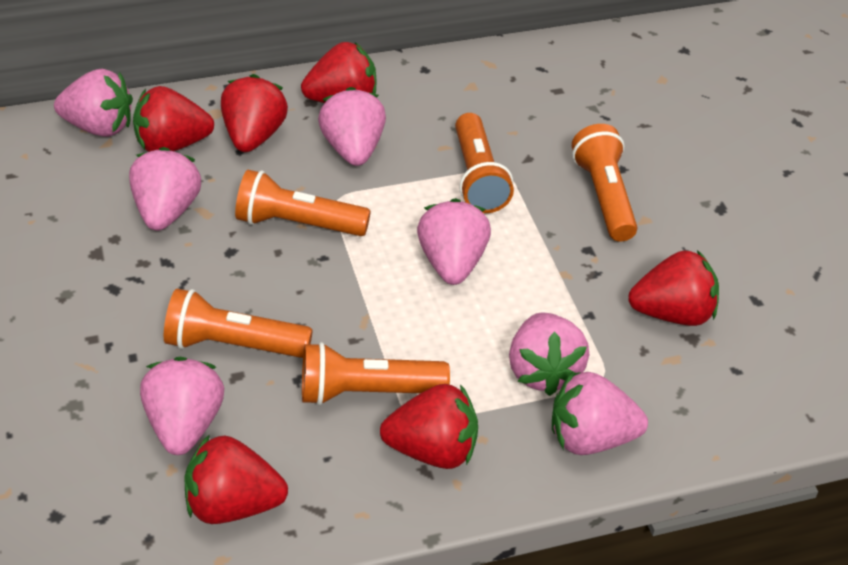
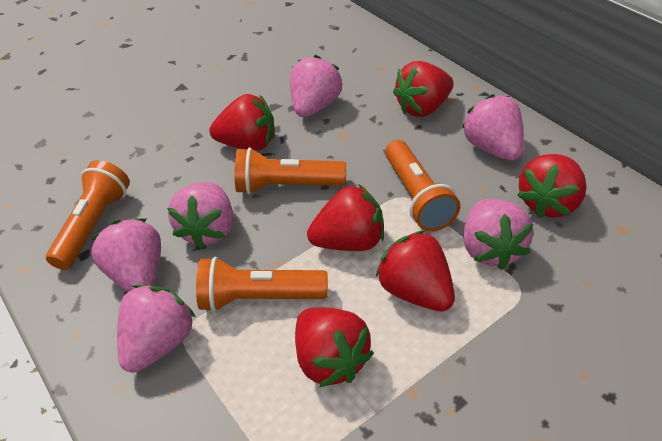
orange flashlight: [164,289,313,358] [235,170,371,236] [302,342,450,405] [455,113,514,213] [572,124,637,242] = 5 -> [46,160,130,270] [196,257,328,312] [235,147,346,194] [385,140,460,231] = 4
pink strawberry: [54,69,133,137] [129,147,201,231] [140,357,224,455] [318,87,386,166] [417,198,491,285] [509,312,589,396] [552,371,648,455] = 7 -> [91,218,161,292] [117,285,196,373] [167,182,233,249] [290,55,343,117] [462,94,524,161] [463,199,533,270] = 6

